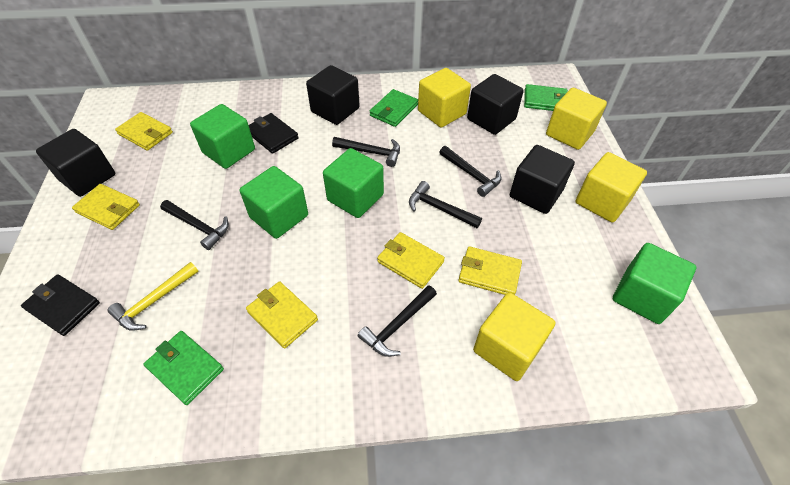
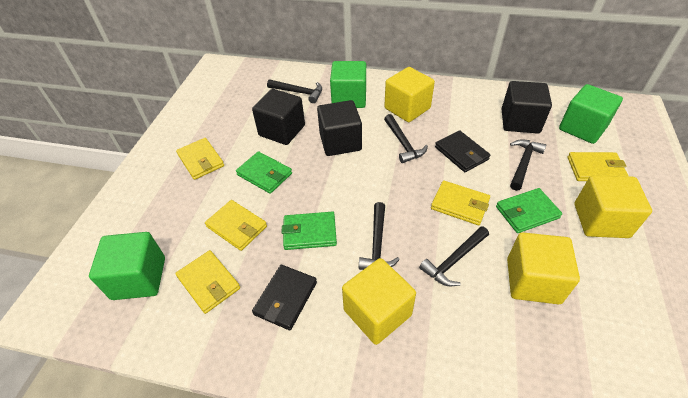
black cube: [36,129,115,197] [306,65,360,125] [467,74,524,135] [510,145,575,214] = 4 -> [252,89,305,145] [317,100,362,156] [501,81,552,134] = 3
green cube: [190,104,255,169] [240,166,308,239] [323,148,384,218] [613,243,696,324] = 4 -> [89,232,165,300] [330,61,366,108] [559,84,623,144] = 3
yellow hammer: [108,262,199,331] = 1 -> none = 0

